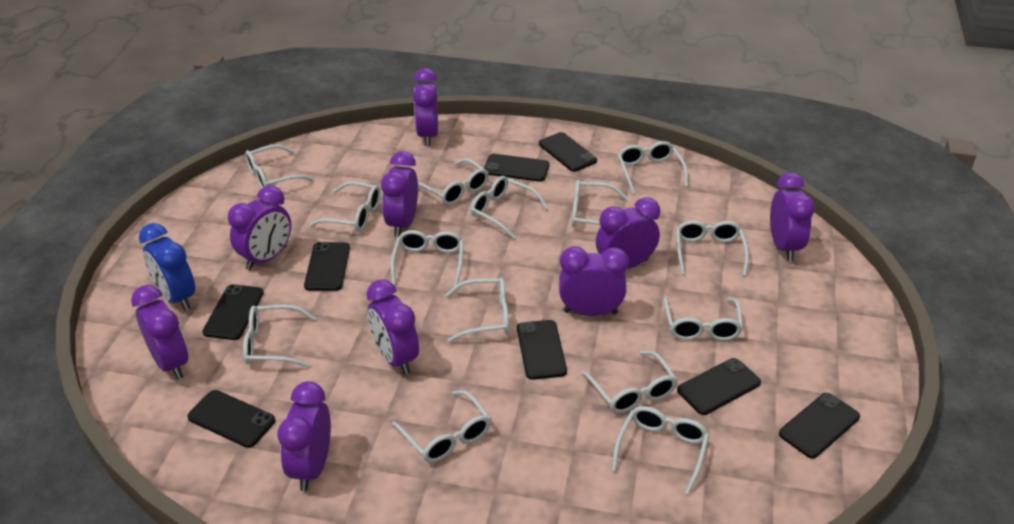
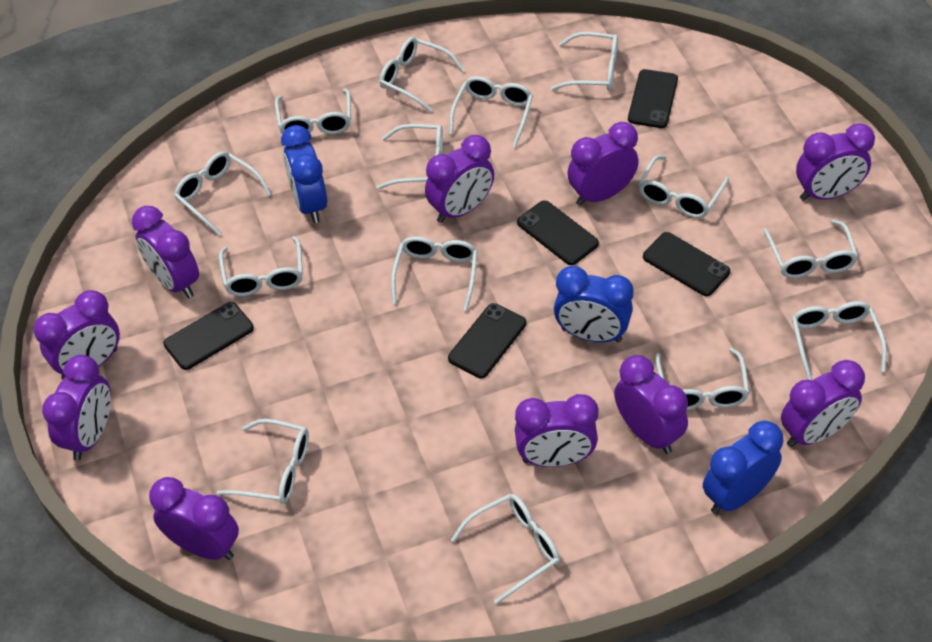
black phone: [187,390,275,448] [203,284,264,340] [304,242,350,291] [484,154,549,182] [517,320,567,380] [539,132,597,172] [677,358,761,415] [779,393,860,459] = 8 -> [163,302,254,370] [448,303,526,378] [517,200,599,265] [628,69,678,128] [643,232,730,296] = 5
blue clock: [139,223,195,311] = 1 -> [281,125,327,223] [554,266,634,342] [703,421,783,514] = 3
purple clock: [131,285,189,379] [228,185,291,270] [277,381,331,491] [366,279,419,375] [381,151,418,237] [413,68,438,146] [559,246,629,316] [596,197,660,269] [770,173,815,261] = 9 -> [34,290,120,380] [42,355,111,460] [132,206,199,298] [149,477,239,560] [425,135,494,223] [515,394,599,467] [567,122,639,206] [614,355,688,454] [781,360,865,448] [796,123,875,201] = 10

